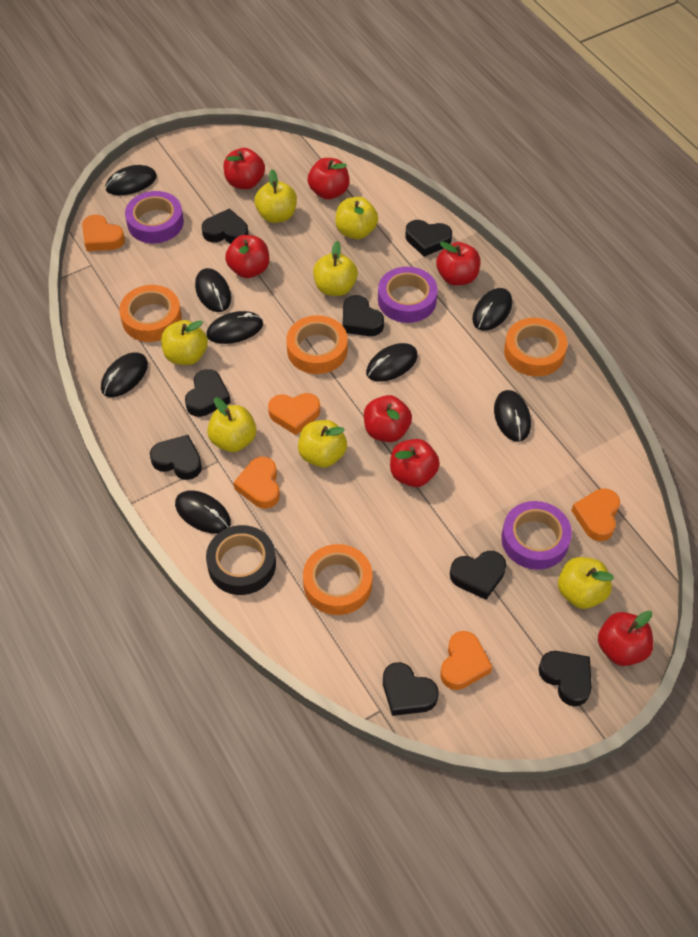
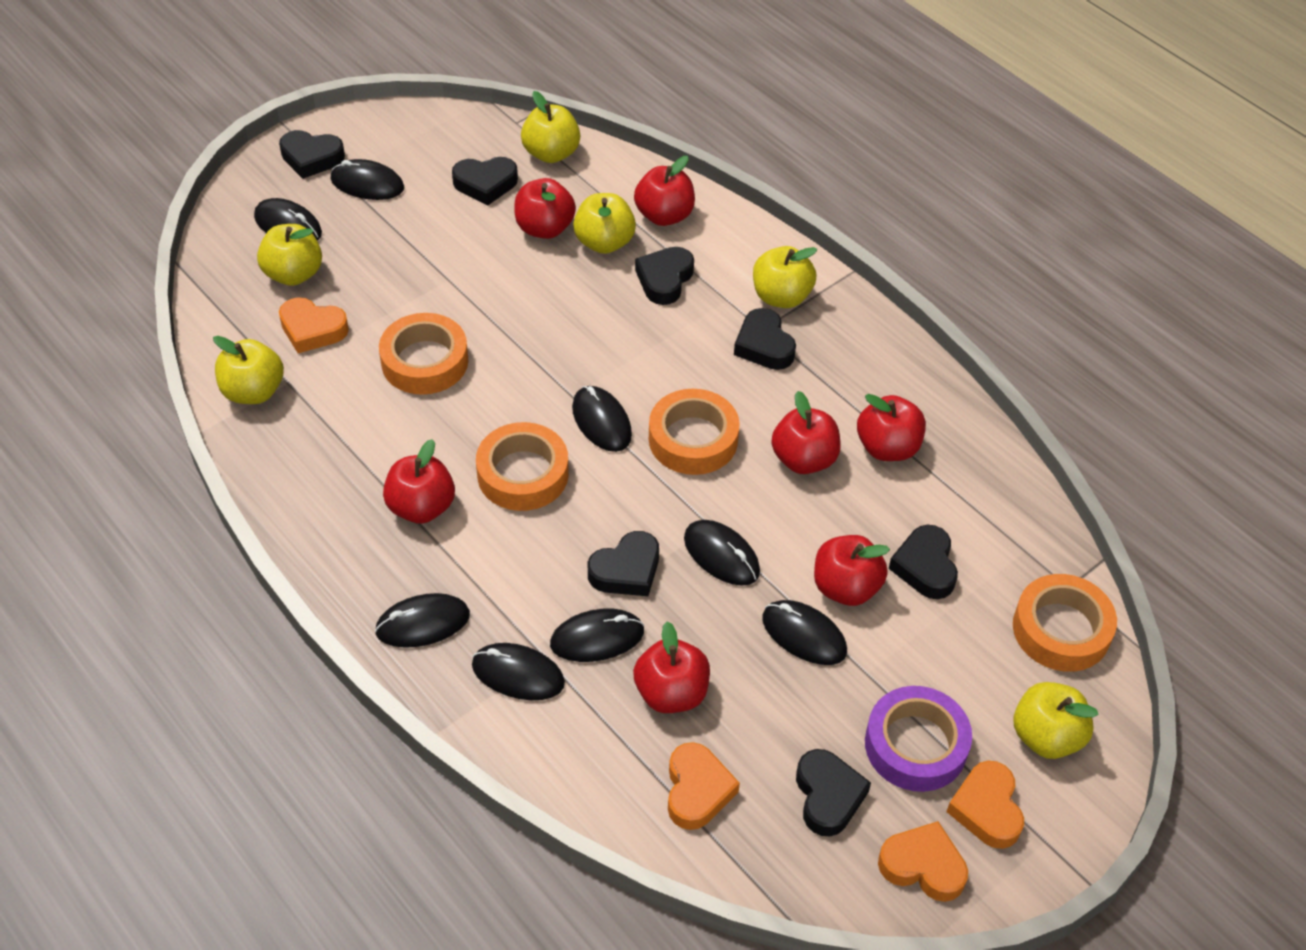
black heart: [150,435,202,480] [185,369,231,417] [202,208,248,244] [342,295,384,336] [383,662,438,716] [405,220,452,257] [450,551,506,600] [538,651,592,706] = 8 -> [279,130,345,179] [452,157,518,206] [588,531,659,596] [635,247,694,305] [734,308,796,370] [796,749,871,836] [888,525,958,599] = 7
black tape: [206,525,276,595] = 1 -> none = 0
orange heart: [82,215,125,251] [234,457,280,509] [268,393,320,435] [440,631,492,690] [571,488,620,541] = 5 -> [279,297,349,353] [668,742,740,830] [878,821,968,902] [946,761,1024,849] = 4
purple tape: [125,191,184,243] [378,267,438,323] [501,501,572,570] = 3 -> [865,686,972,792] = 1
yellow apple: [161,320,208,365] [207,397,256,452] [254,169,297,223] [298,420,347,468] [313,241,358,296] [335,197,378,239] [558,557,614,609] = 7 -> [213,336,284,404] [257,224,322,286] [521,91,580,163] [573,193,636,254] [753,246,817,308] [1013,682,1099,759] = 6

